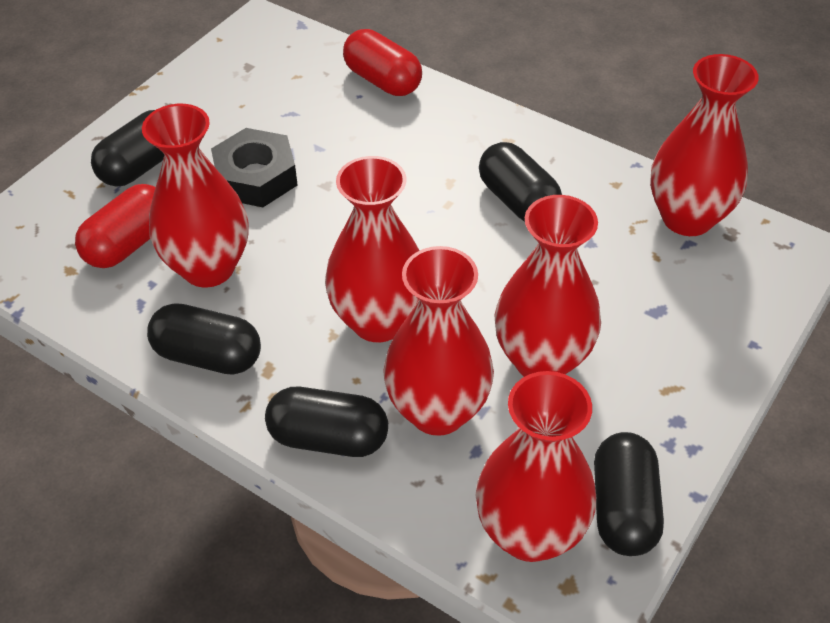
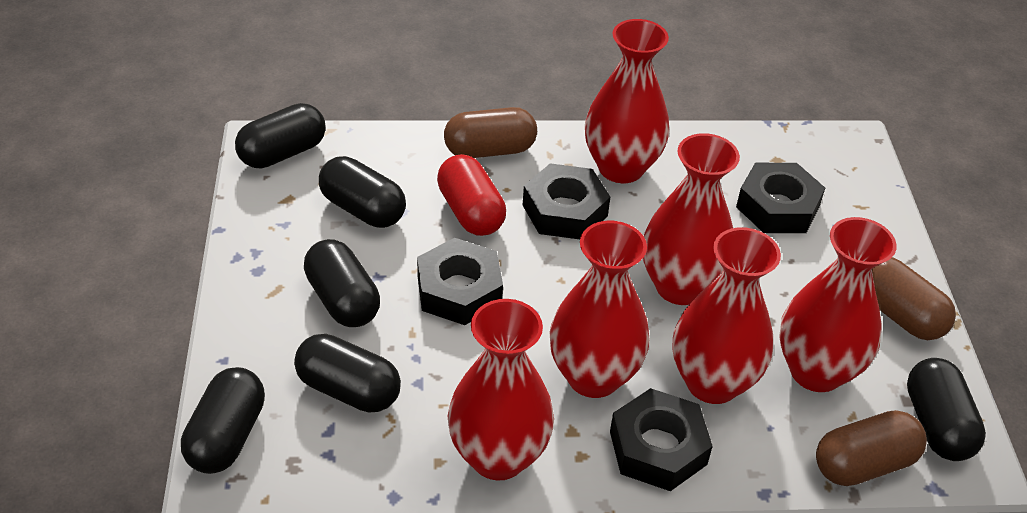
black capsule: [91,110,164,186] [147,303,261,375] [265,387,388,457] [479,142,562,221] [594,432,664,556] = 5 -> [181,367,265,474] [235,103,326,169] [294,334,401,413] [304,239,380,327] [319,156,406,228] [907,358,986,461] = 6
black nut: [211,128,298,207] = 1 -> [417,238,503,325] [523,163,610,239] [610,388,713,491] [736,163,825,233] = 4
brown capsule: none = 0 -> [444,107,537,158] [816,410,927,486] [872,257,956,340] = 3
red capsule: [75,184,155,268] [343,29,422,96] = 2 -> [437,154,506,236] = 1

